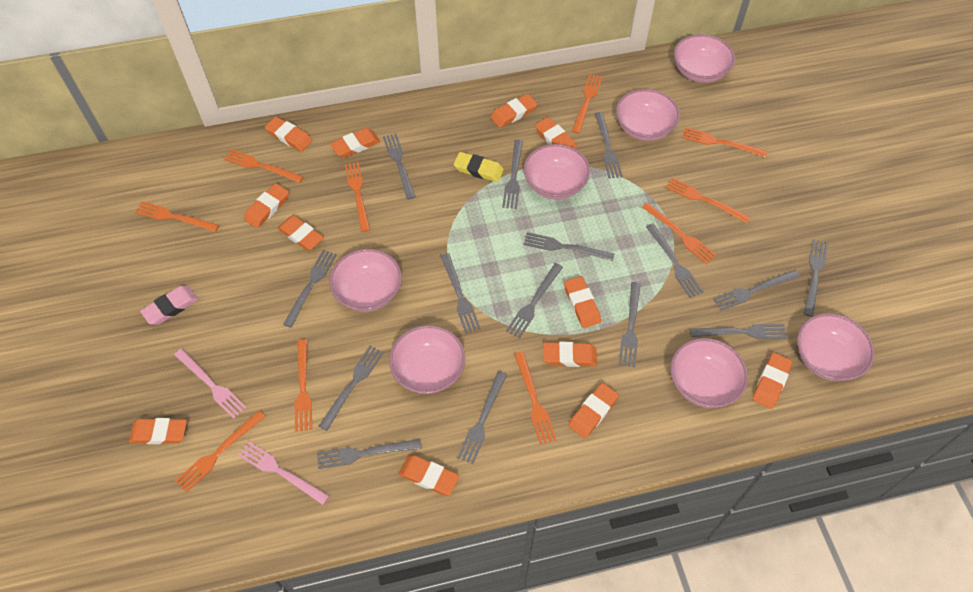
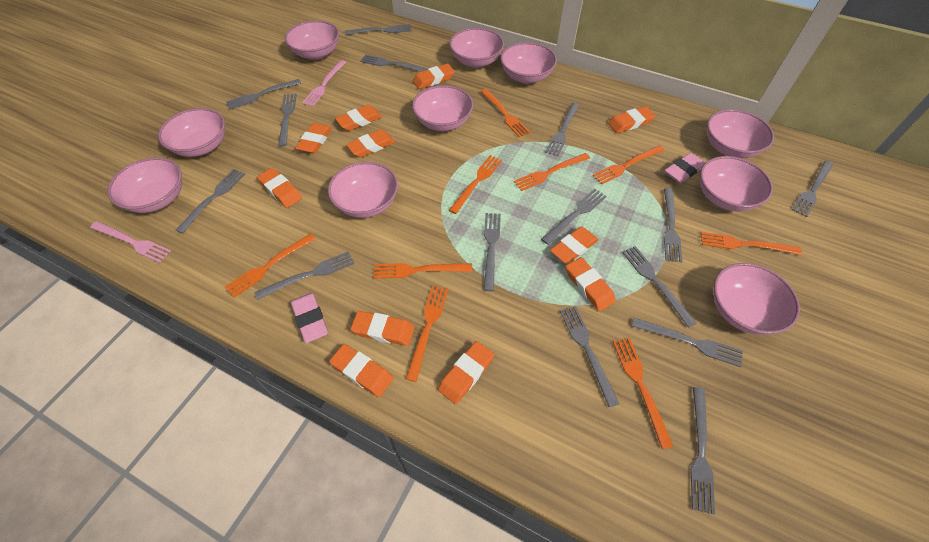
orange eraser: [129,418,187,444] [244,183,289,228] [265,117,312,152] [277,215,324,251] [330,128,380,158] [398,455,459,495] [491,94,537,128] [535,117,577,150] [543,342,597,367] [564,276,601,328] [568,383,619,438] [752,353,793,409] = 12 -> [257,168,302,208] [295,123,332,154] [329,344,394,397] [335,105,382,131] [346,130,395,158] [350,311,415,346] [413,64,455,89] [438,341,494,404] [550,226,598,264] [566,257,616,311] [608,106,656,133] = 11
orange fork: [135,201,219,232] [175,411,265,492] [224,149,304,183] [295,339,312,432] [345,162,370,232] [514,352,557,445] [572,74,603,134] [642,202,717,264] [666,178,750,223] [682,127,767,157] = 10 -> [225,233,316,298] [374,263,472,279] [406,286,449,382] [449,155,502,214] [480,89,530,137] [514,153,590,191] [593,146,664,184] [613,338,674,449] [701,232,802,255] = 9
pink bowl: [329,249,402,312] [389,325,465,394] [524,144,590,200] [616,89,680,141] [670,338,748,408] [674,34,735,83] [797,313,874,381] = 7 -> [108,158,182,213] [158,108,225,157] [285,20,339,60] [328,162,398,218] [412,85,473,131] [449,28,504,68] [501,42,557,83] [700,156,773,211] [707,109,774,158] [713,263,800,335] = 10
pink eraser: [140,286,198,325] = 1 -> [291,293,328,343] [664,153,705,183] = 2
yellow eraser: [454,152,504,182] = 1 -> none = 0

